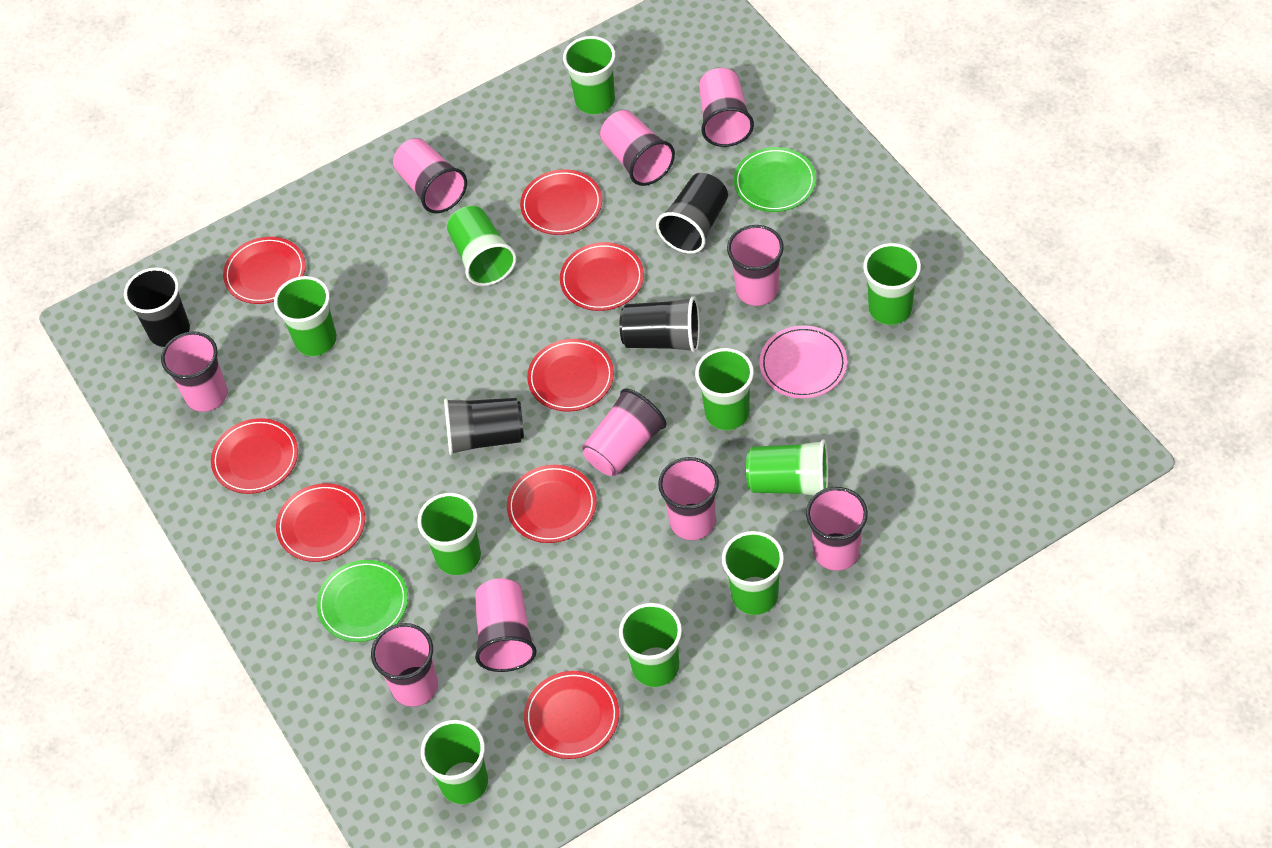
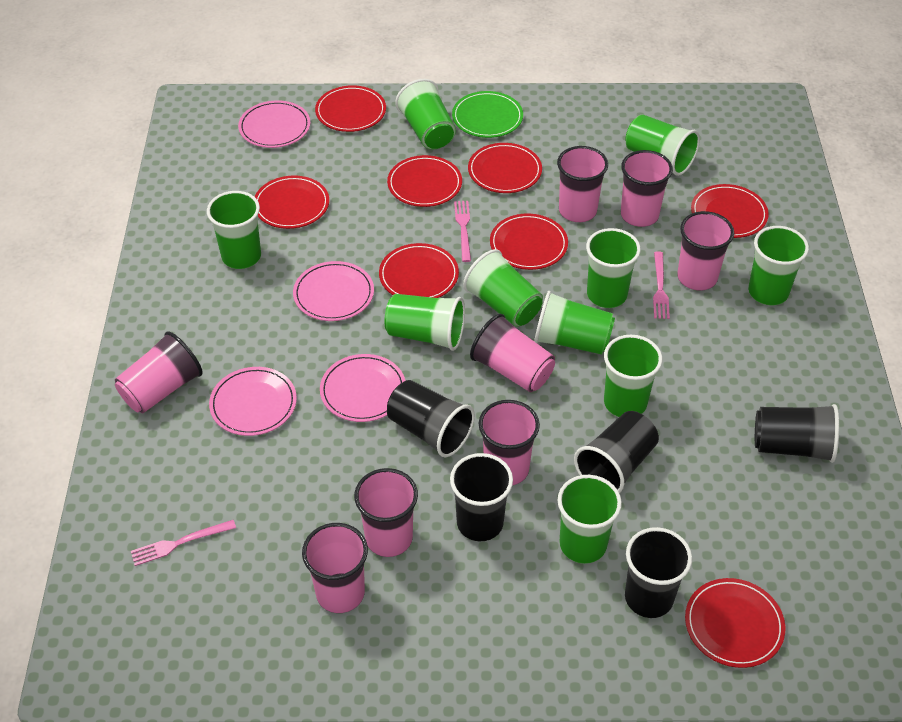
black cup: [124,267,190,347] [444,398,524,455] [620,296,700,353] [656,173,728,254] = 4 -> [387,380,475,457] [450,453,513,541] [574,411,659,493] [625,527,692,618] [755,404,839,463] = 5
green plate: [317,560,408,642] [734,147,816,212] = 2 -> [452,91,523,138] = 1
pink cup: [161,331,227,412] [371,623,438,707] [393,138,467,213] [475,578,537,672] [582,388,666,476] [600,110,675,186] [658,457,719,540] [699,68,754,147] [727,225,784,306] [806,487,868,571] = 10 -> [115,331,203,414] [302,523,368,613] [354,468,418,557] [470,314,555,392] [479,400,540,486] [557,146,608,222] [621,150,673,227] [677,211,734,291] = 8
pink fork: none = 0 -> [131,520,236,566] [454,201,471,262] [653,251,670,319] = 3
pink plate: [759,325,847,398] = 1 -> [209,367,297,436] [238,100,310,148] [293,261,374,321] [320,354,406,422] = 4

